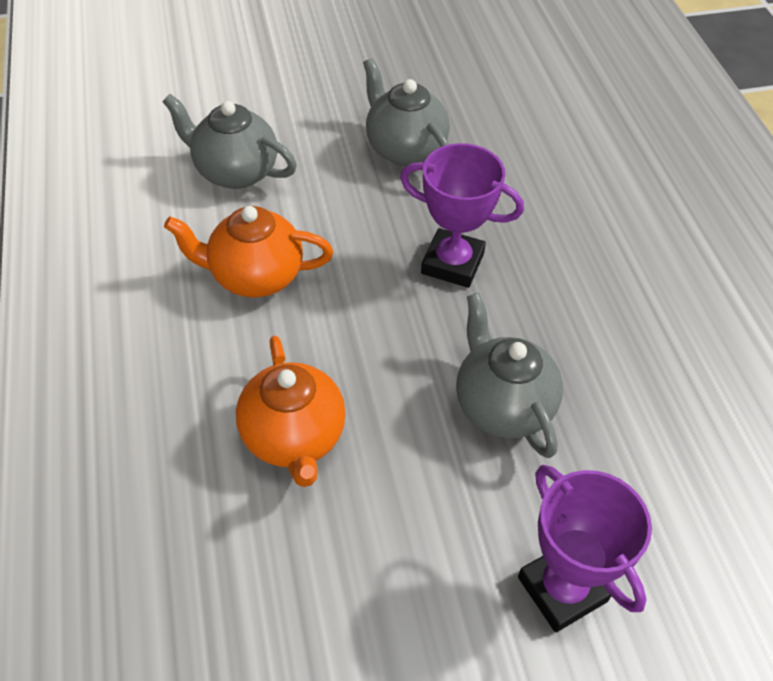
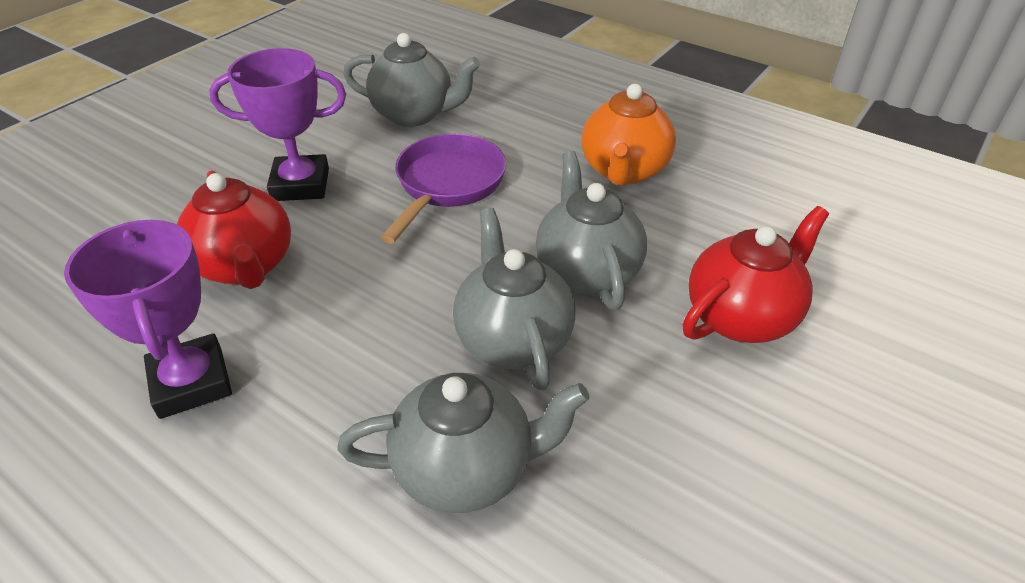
grey teapot: [162,94,297,189] [363,58,450,166] [456,293,563,458] = 3 -> [337,373,590,513] [343,33,480,127] [453,208,575,391] [536,151,647,310] = 4
orange teapot: [164,206,333,298] [236,336,346,487] = 2 -> [582,84,676,185] = 1
purple pan: none = 0 -> [380,134,506,244] = 1
red teapot: none = 0 -> [177,171,291,289] [683,206,829,343] = 2

